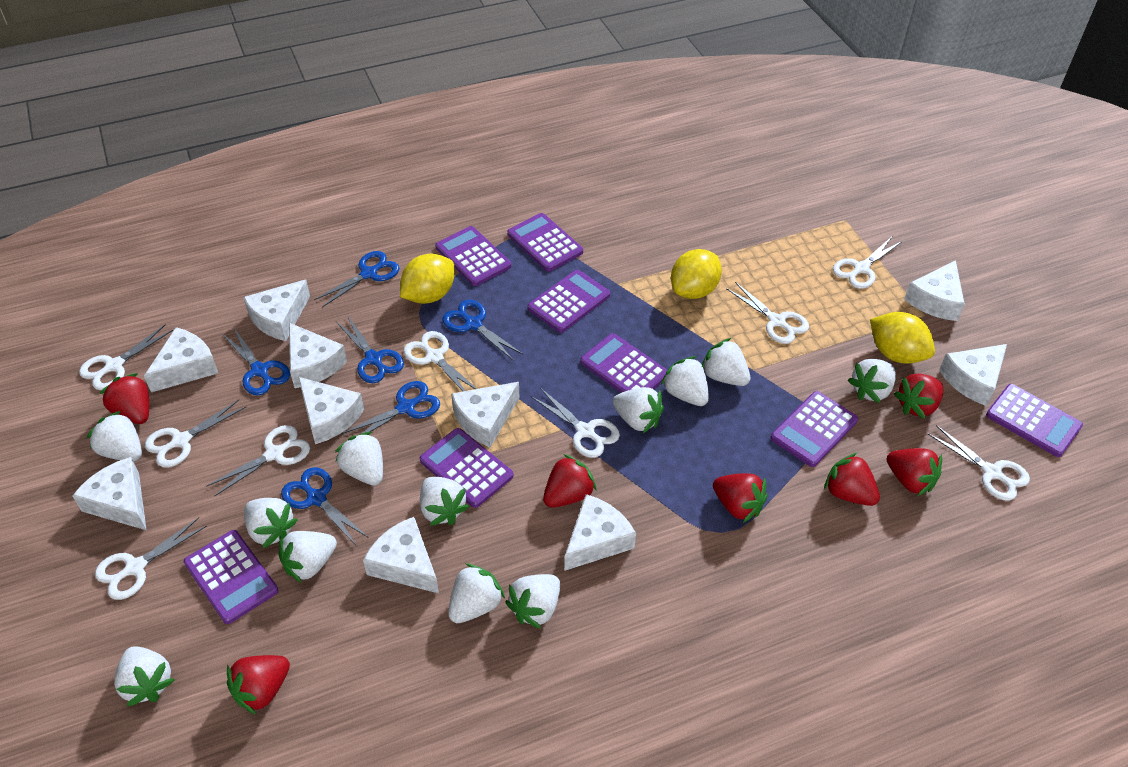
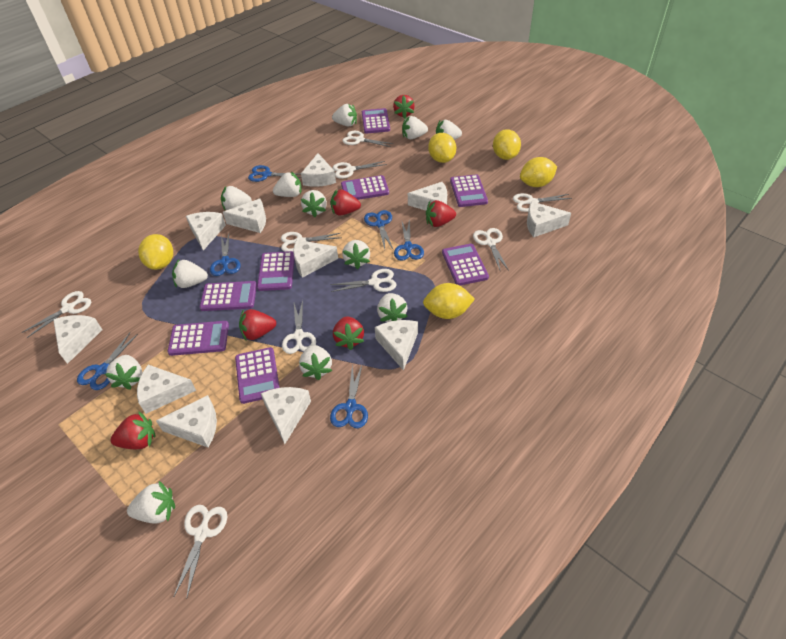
red strawberry: [99,373,149,424] [227,655,290,714] [543,454,597,508] [713,473,768,523] [824,453,880,506] [886,448,942,496] [894,373,943,419] = 7 -> [110,412,156,449] [239,309,276,341] [331,189,361,216] [333,316,364,350] [393,95,415,119] [426,200,456,227] = 6
white cheese: [72,457,146,530] [144,327,218,392] [243,280,310,341] [289,323,347,388] [298,377,364,444] [363,517,439,593] [451,382,519,447] [564,494,636,571] [904,260,965,321] [939,344,1007,406] = 10 -> [53,315,102,364] [137,365,196,414] [156,395,217,447] [186,212,226,250] [223,198,266,233] [261,387,311,444] [293,240,338,278] [301,153,336,187] [375,320,418,371] [408,182,447,210] [527,201,571,237] = 11
yellow lemon: [400,254,454,304] [671,249,722,299] [870,312,935,364] = 3 -> [138,234,173,270] [423,283,475,319] [428,133,456,163] [493,129,521,160] [520,157,557,187] = 5

